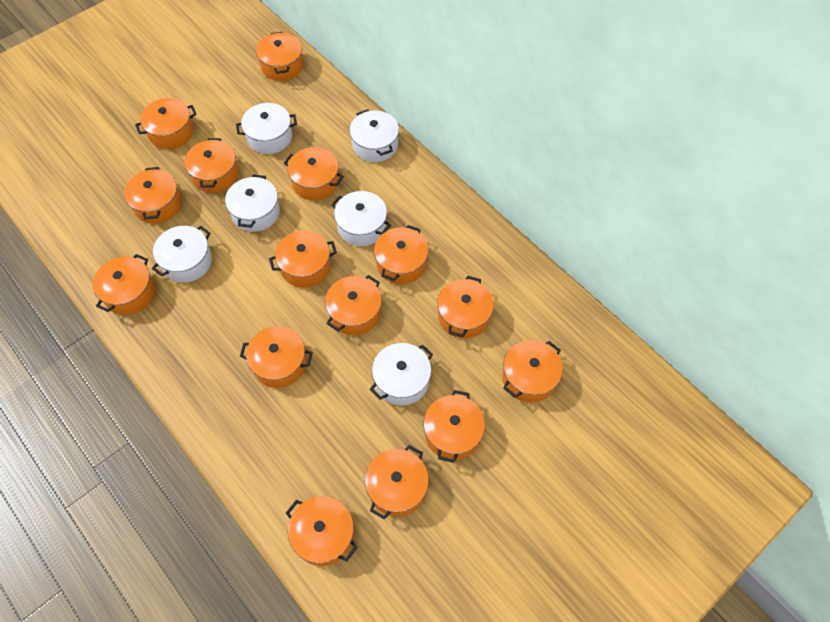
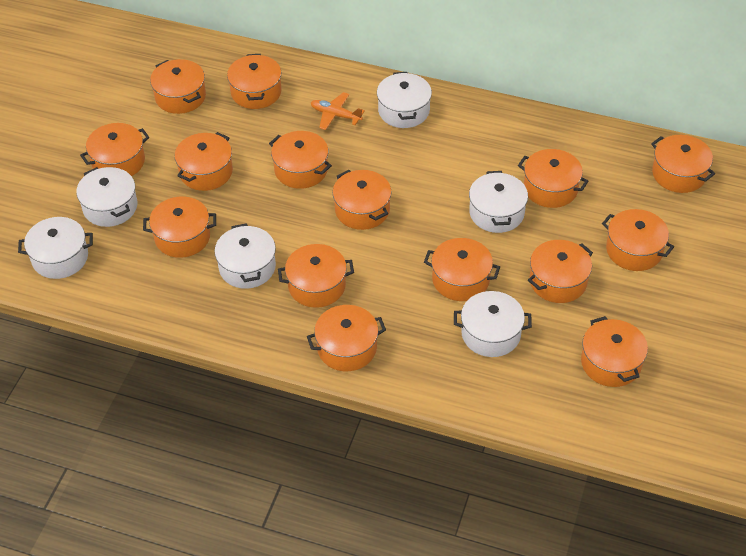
orange plane: none = 0 -> [311,92,365,130] = 1

